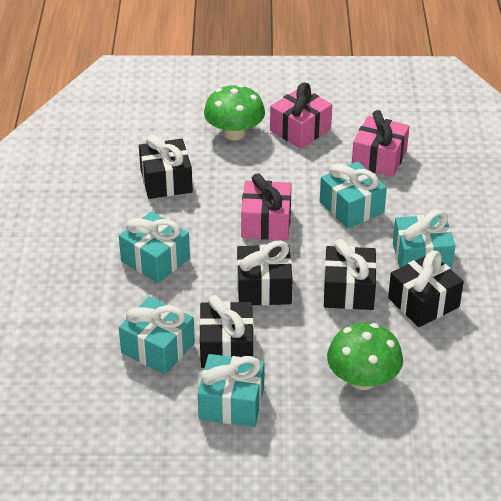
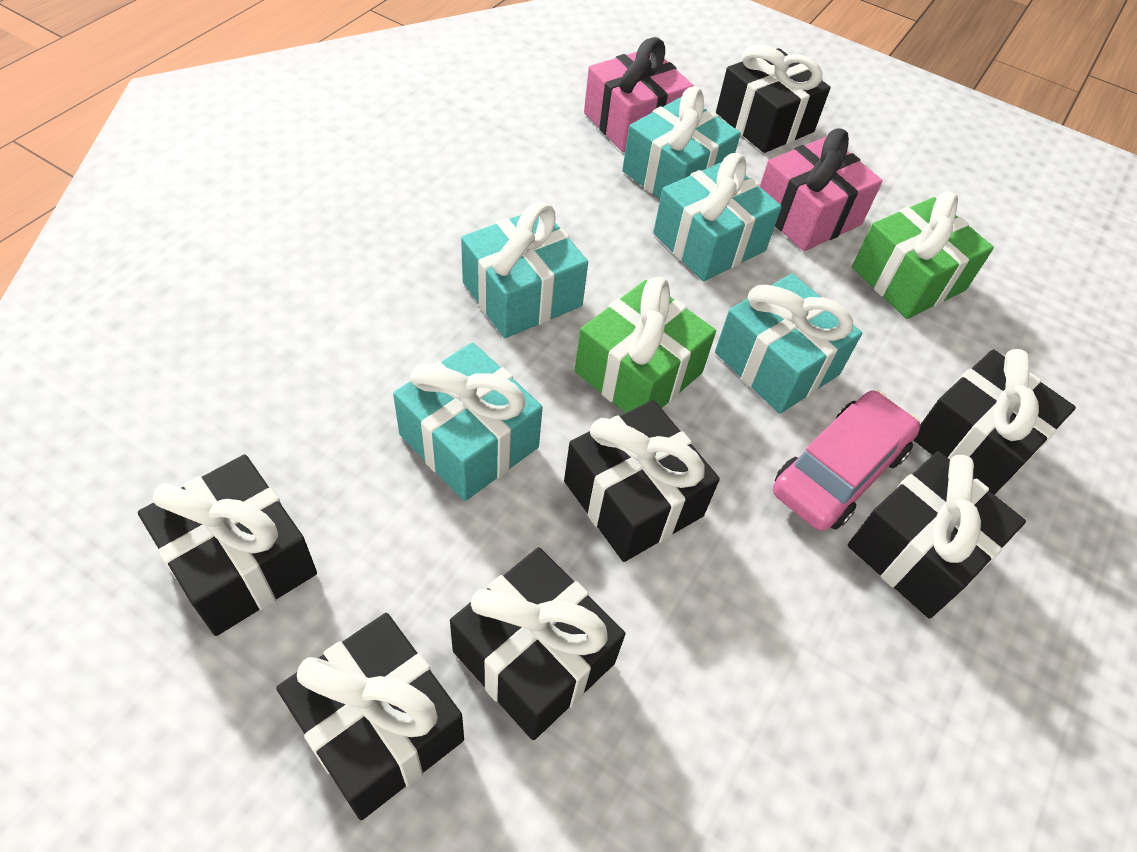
black gift: [139,135,193,199] [199,295,254,368] [237,241,293,306] [324,239,377,310] [388,251,464,327] = 5 -> [138,454,317,636] [276,613,464,820] [450,547,625,740] [564,400,720,562] [716,44,831,153] [848,451,1026,619] [913,349,1076,495] = 7
green gift: none = 0 -> [575,277,716,413] [852,191,994,319] = 2
green mushroom: [204,84,265,140] [327,323,403,390] = 2 -> none = 0
pink car: none = 0 -> [773,390,921,531] = 1
pink gift: [241,173,292,240] [270,83,332,149] [352,110,410,177] = 3 -> [584,37,694,152] [760,128,883,251] = 2

